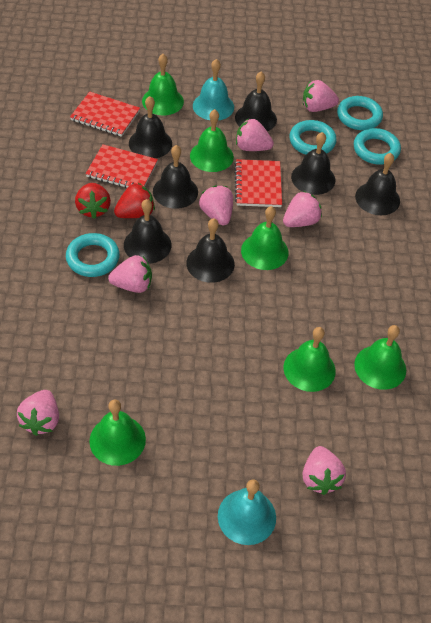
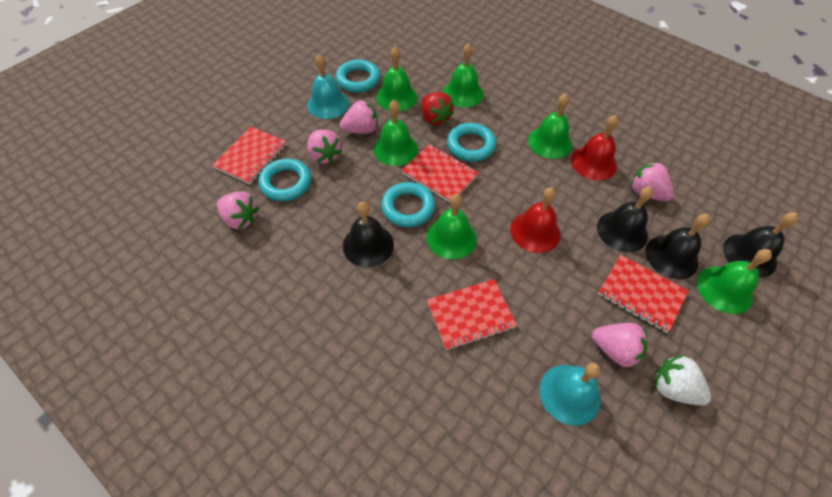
black bell: [124,199,171,264] [129,96,172,158] [153,145,198,209] [186,218,235,283] [235,71,277,131] [291,132,335,195] [355,153,400,215] = 7 -> [343,201,394,267] [597,187,653,252] [645,214,710,279] [723,212,798,278] = 4
pink strawberry: [17,390,59,436] [108,255,152,293] [199,185,233,225] [236,119,274,151] [283,191,322,227] [302,446,346,495] [303,80,339,112] = 7 -> [217,191,259,229] [307,129,342,164] [339,100,378,134] [592,323,647,368] [631,161,674,201] = 5
red bell: none = 0 -> [510,187,560,253] [571,115,619,181] = 2
red notebook: [70,91,140,137] [86,144,158,188] [235,159,282,207] = 3 -> [212,126,287,184] [401,144,479,202] [427,279,517,350] [598,255,688,333] = 4
red strawberry: [75,183,111,219] [114,183,155,218] = 2 -> [421,92,454,125] = 1
white strawberry: none = 0 -> [655,355,711,406] = 1

